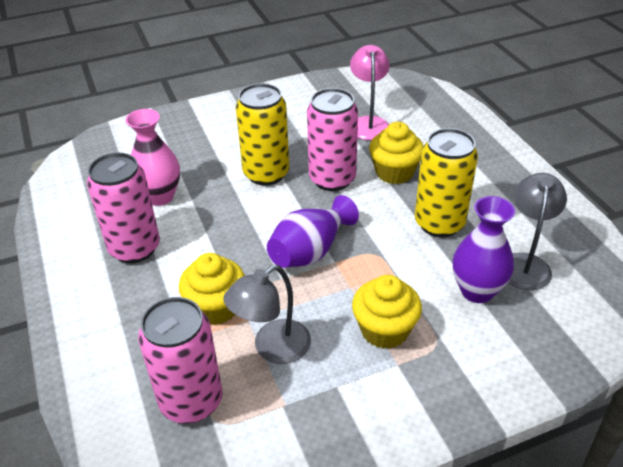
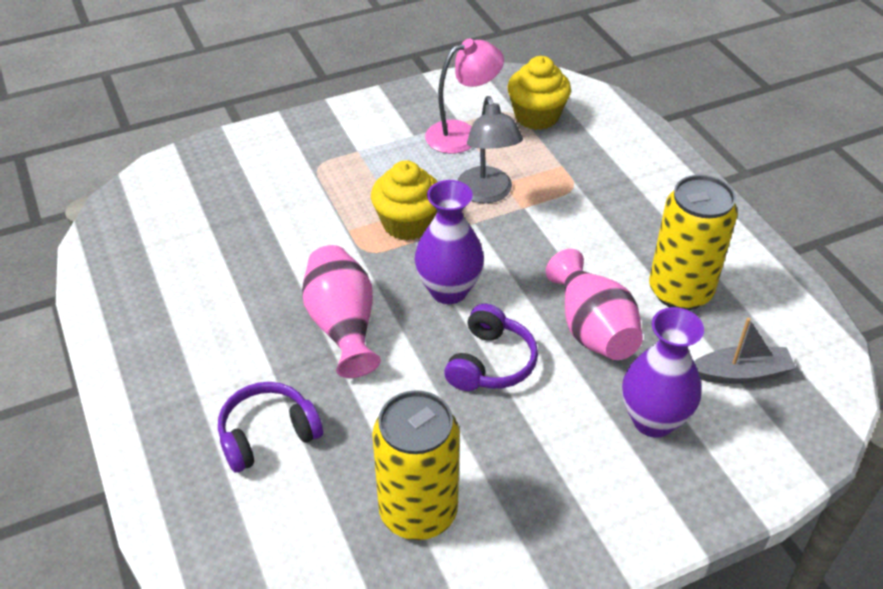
grey boat: none = 0 -> [694,318,796,384] = 1
grey lamp: [223,265,311,364] [508,173,567,290] = 2 -> [457,96,523,203] = 1
pink can: [87,153,160,263] [138,297,223,423] [307,88,358,191] = 3 -> none = 0
pink vase: [126,109,180,206] = 1 -> [302,245,381,378] [546,249,643,360] = 2
purple headphones: none = 0 -> [218,382,323,473] [444,304,538,391] = 2
yellow cupcake: [178,253,245,325] [352,275,422,349] [369,122,423,184] = 3 -> [371,160,438,241] [507,56,571,130] = 2

